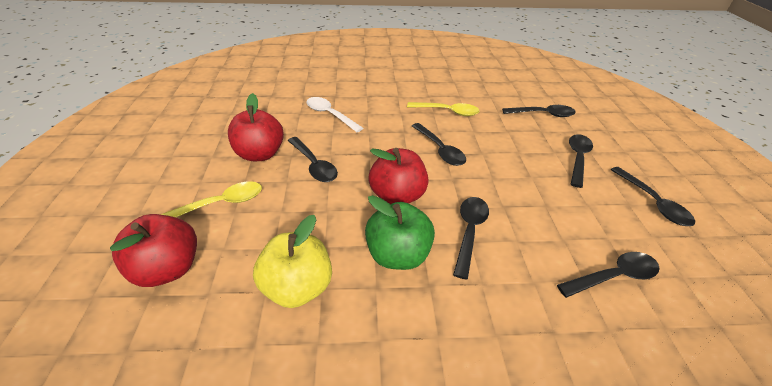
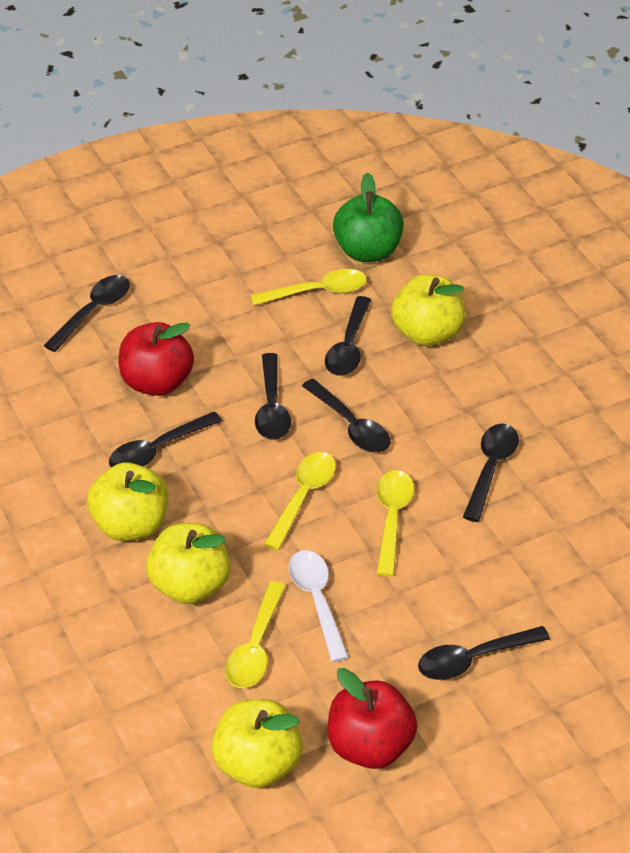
red apple: [110,214,197,287] [228,93,284,161] [368,148,429,204] = 3 -> [119,322,194,396] [328,668,417,769] = 2
yellow apple: [253,215,332,308] = 1 -> [87,462,168,541] [146,523,230,604] [211,699,303,788] [391,274,465,346] = 4
yellow spoon: [160,181,262,218] [407,102,479,116] = 2 -> [225,581,286,688] [250,269,367,306] [264,452,336,550] [377,470,414,577] = 4

